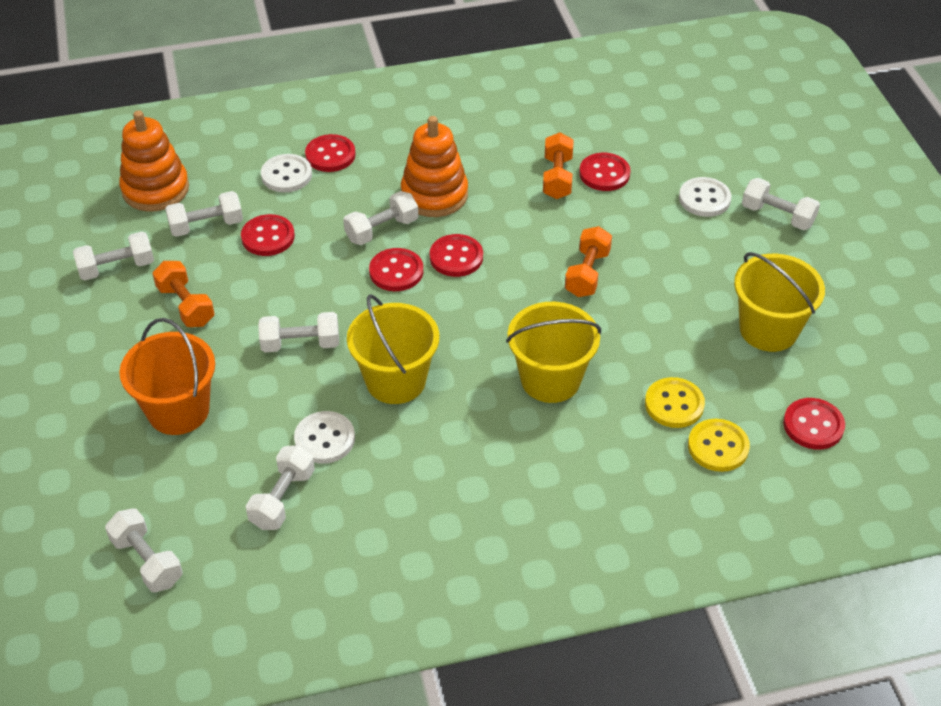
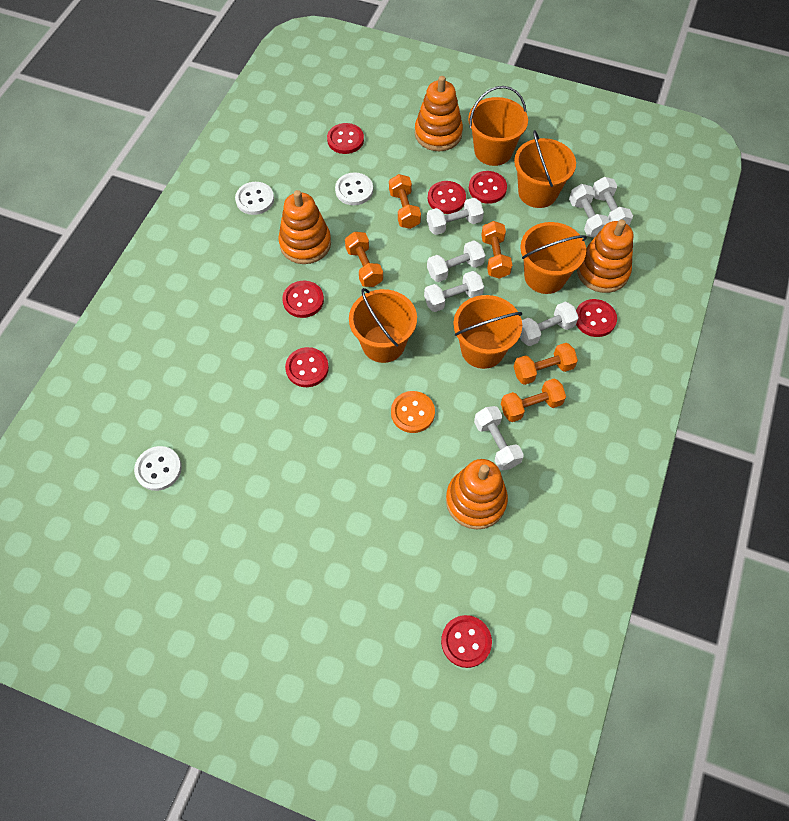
orange bucket: [119,318,215,435] = 1 -> [349,288,417,363] [453,295,522,369] [468,86,528,166] [514,130,576,208] [520,222,587,294] = 5
orange button: none = 0 -> [391,391,435,433] = 1
orange dumbbell: [152,261,215,327] [543,133,574,199] [565,226,612,297] = 3 -> [345,232,383,287] [389,174,421,229] [481,221,512,279] [501,379,566,422] [513,343,578,385] = 5
orange stacking toy: [119,110,189,212] [401,116,468,217] = 2 -> [278,190,331,264] [415,76,463,151] [446,459,508,530] [577,220,633,293] = 4
red button: [241,214,295,256] [305,134,356,172] [369,248,423,291] [430,234,483,277] [579,153,630,191] [783,398,845,449] = 6 -> [282,281,324,318] [285,347,329,387] [327,123,364,154] [428,181,466,214] [441,615,492,668] [469,171,507,204] [576,299,617,337] = 7
yellow bucket: [347,294,439,404] [506,302,601,403] [734,252,825,352] = 3 -> none = 0
yellow button: [645,377,705,428] [688,419,750,472] = 2 -> none = 0

